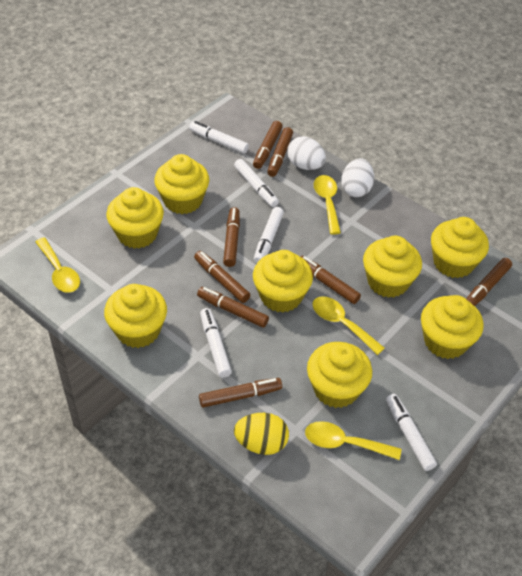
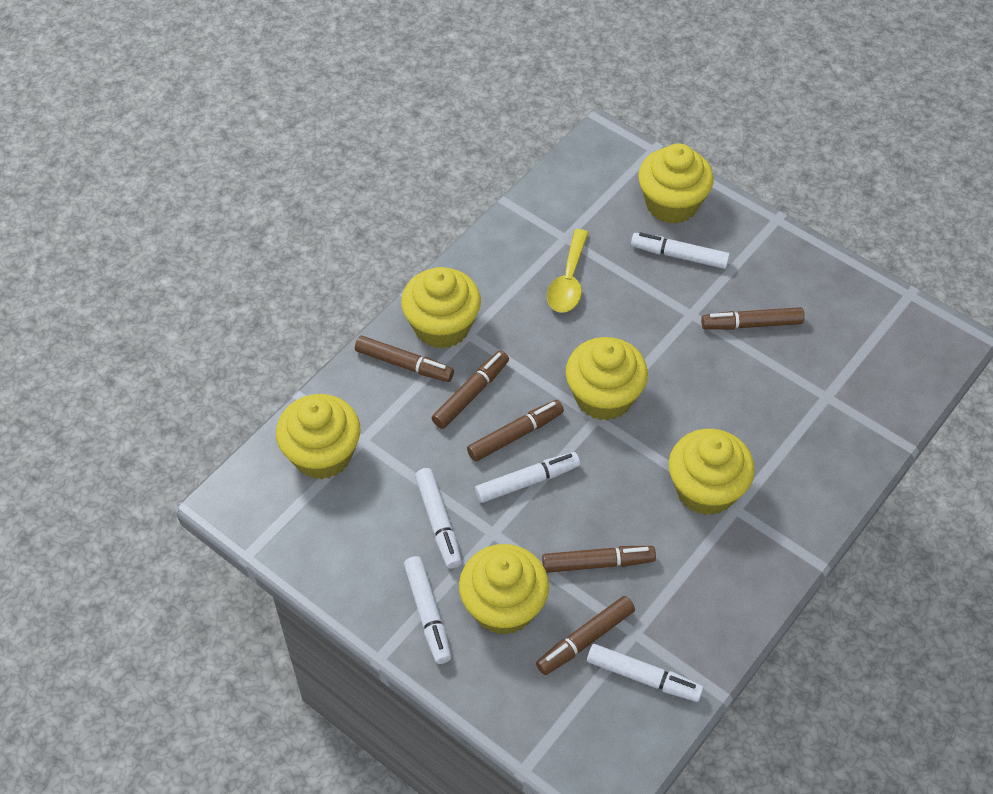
brown marker: [194,251,250,303] [197,287,269,328] [199,378,282,408] [223,207,240,267] [253,121,283,169] [267,127,293,177] [300,256,361,304] [466,258,512,306] = 8 -> [355,336,454,382] [432,350,509,429] [467,400,564,462] [536,596,635,675] [542,546,656,573] [701,307,805,330] = 6
white egg: [287,136,326,170] [341,158,374,197] = 2 -> none = 0
yellow cupcake: [104,284,167,348] [106,187,164,248] [154,154,209,214] [253,250,313,313] [307,342,372,408] [363,236,422,298] [421,295,484,359] [431,217,489,278] = 8 -> [276,394,360,479] [401,267,481,349] [459,544,549,635] [566,337,648,421] [638,143,714,224] [669,429,755,515] = 6
yellow egg: [234,413,289,455] = 1 -> none = 0
yellow spoon: [35,237,80,293] [305,421,401,460] [313,296,385,355] [314,175,341,235] = 4 -> [547,229,589,313] = 1

